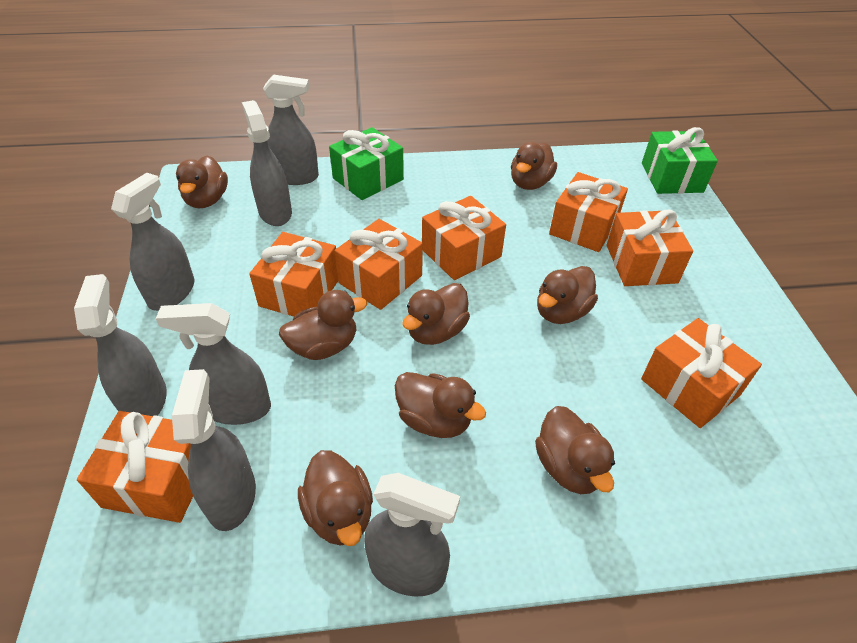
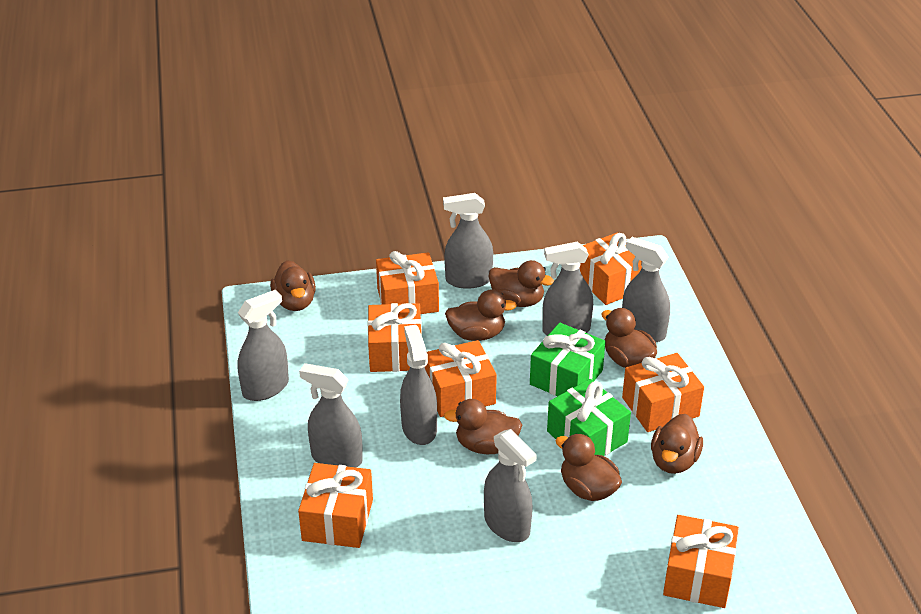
brown duck: [176,155,228,208] [279,290,367,360] [298,450,373,546] [395,372,486,438] [402,283,470,345] [511,142,557,190] [535,406,615,494] [537,266,598,324] = 8 -> [270,260,316,311] [444,399,522,454] [445,289,517,341] [488,260,554,307] [555,433,622,501] [601,308,657,368] [651,414,703,474] = 7

